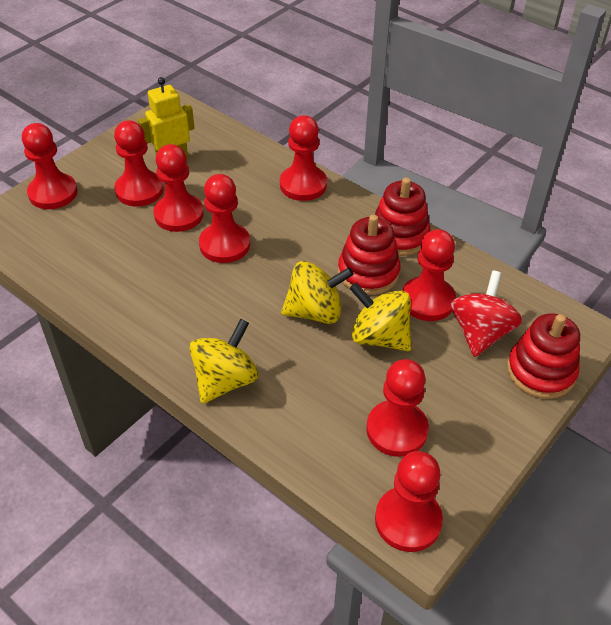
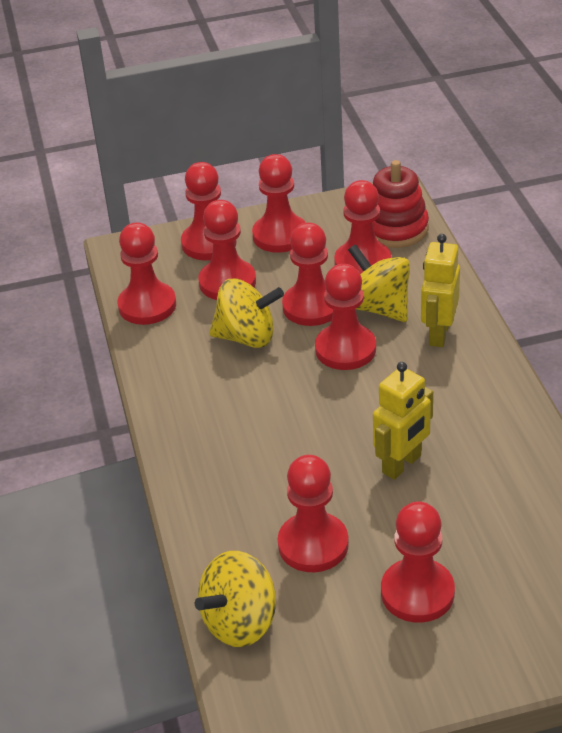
red pawn: [22,123,78,209] [114,120,164,206] [154,144,204,232] [199,174,250,263] [280,115,327,201] [366,359,429,457] [375,451,443,552] [402,229,456,321] = 8 -> [117,222,176,325] [181,162,237,260] [198,200,256,300] [252,154,306,253] [278,455,349,572] [282,223,333,326] [315,264,376,370] [334,180,391,274] [381,502,455,623] = 9
red spinning top: [451,271,522,357] = 1 -> none = 0
red stacking toy: [338,215,401,295] [375,177,431,256] [507,313,580,399] = 3 -> [372,160,429,248] = 1
yellow robot: [138,77,195,158] = 1 -> [373,362,433,480] [421,234,460,347] = 2

